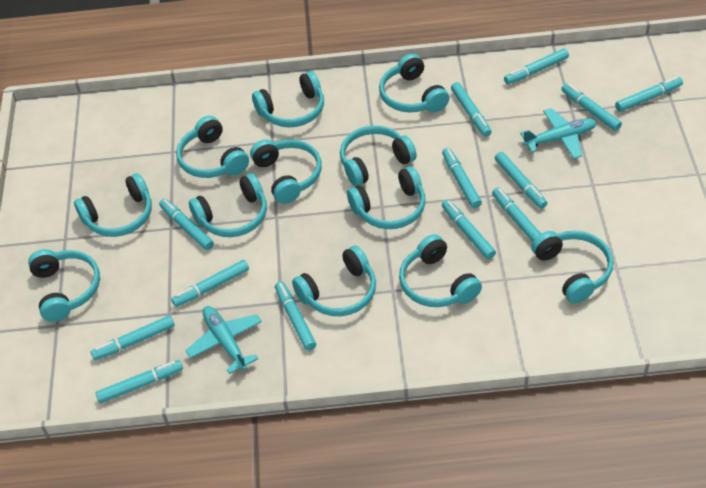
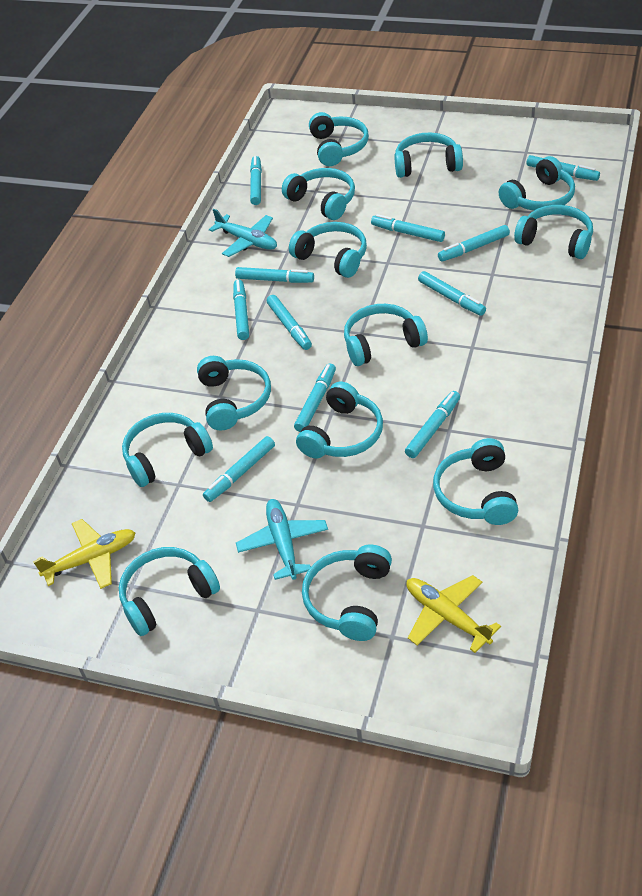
turquoise headphones: [28,249,100,322] [74,173,152,237] [176,116,249,178] [189,173,267,237] [250,139,322,204] [252,71,324,127] [292,245,376,316] [340,125,417,186] [347,166,426,229] [379,54,449,112] [399,234,482,307] [531,231,613,304] = 12 -> [119,547,220,636] [122,413,213,487] [197,356,271,430] [282,168,355,220] [289,222,367,278] [296,382,383,458] [302,544,392,641] [309,112,369,166] [344,304,428,366] [394,132,463,178] [433,438,518,525] [499,156,575,211] [514,205,593,259] = 13
turquoise marker: [91,315,175,360] [95,360,183,403] [159,199,214,250] [171,260,249,307] [275,281,316,351] [442,148,482,208] [442,200,496,259] [451,82,491,137] [492,187,541,242] [495,152,547,209] [504,48,569,84] [561,83,622,131] [615,76,683,112] = 13 -> [203,436,275,502] [233,280,249,340] [235,267,314,283] [250,156,262,205] [267,295,312,350] [294,363,336,432] [371,214,445,242] [405,391,460,458] [418,271,486,316] [438,225,510,261] [526,155,600,181] = 11
yellow plane: none = 0 -> [33,519,136,589] [406,575,501,653] = 2

